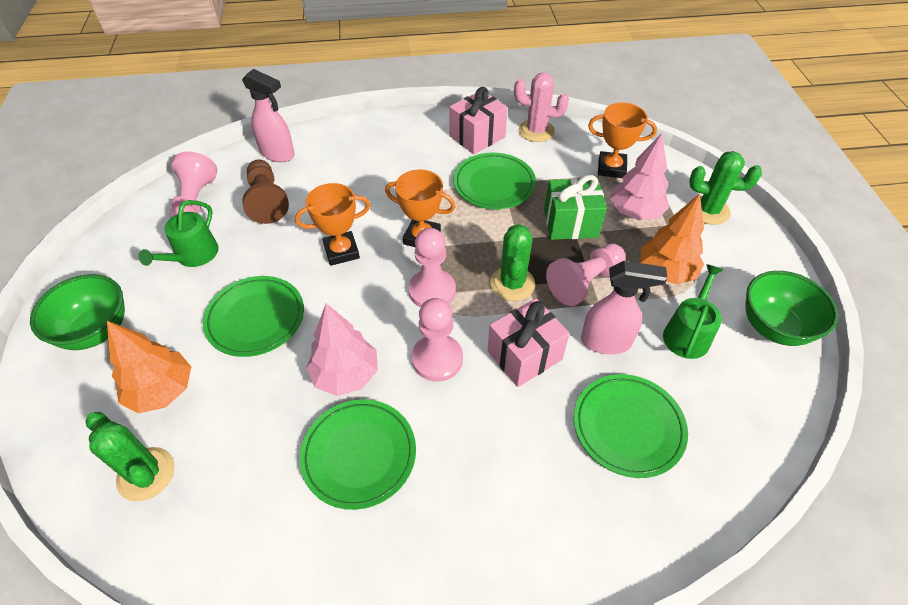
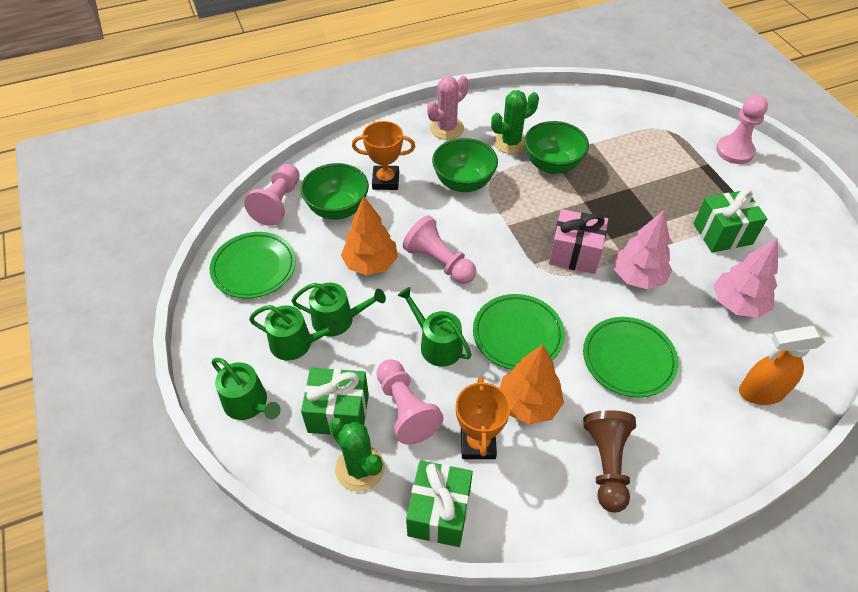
green bowl: [30,274,125,350] [745,271,838,346] = 2 -> [301,163,369,220] [432,138,498,192] [524,121,589,174] = 3
green cactus: [86,412,175,501] [490,224,535,301] [689,151,762,225] = 3 -> [330,417,385,492] [491,90,539,154] = 2
green gift: [544,175,607,240] = 1 -> [301,368,369,435] [406,460,473,547] [693,189,767,253] = 3
green plate: [203,276,304,357] [300,399,416,510] [453,153,536,209] [574,374,688,478] = 4 -> [210,232,296,299] [473,294,565,370] [583,317,678,397] = 3
green watering can: [139,200,218,267] [663,264,723,359] = 2 -> [212,358,281,420] [249,305,341,361] [291,283,386,336] [397,287,472,367] = 4
orange spray bottle: none = 0 -> [739,326,825,405] = 1
orange trophy: [295,183,370,266] [385,170,456,247] [588,102,657,178] = 3 -> [352,121,415,190] [456,376,510,459] = 2
pink gift: [449,87,508,154] [488,298,570,387] = 2 -> [549,209,608,274] = 1
pink spray bottle: [242,69,295,162] [581,261,668,354] = 2 -> none = 0

